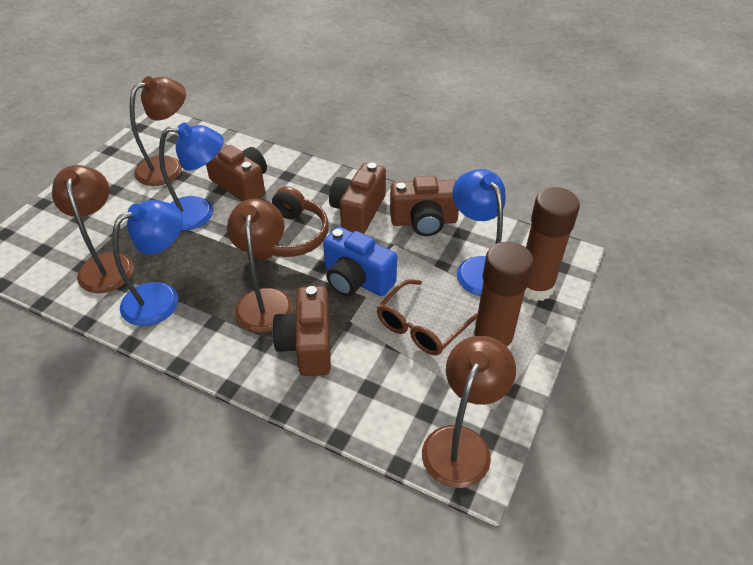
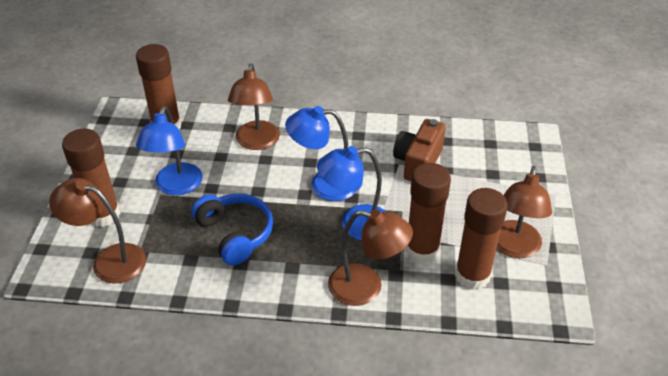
blue camera: [323,227,397,296] = 1 -> none = 0
blue headphones: none = 0 -> [191,193,273,266] = 1
brown camera: [206,143,267,202] [272,286,331,376] [329,163,386,234] [390,176,459,236] = 4 -> [393,119,446,181] = 1
brown glasses: [377,279,478,355] = 1 -> none = 0
brown glue stick: [473,242,534,350] [524,187,580,301] = 2 -> [62,129,120,227] [136,44,181,129] [405,163,451,264] [455,188,508,290] = 4
brown headphones: [254,186,329,260] = 1 -> none = 0

